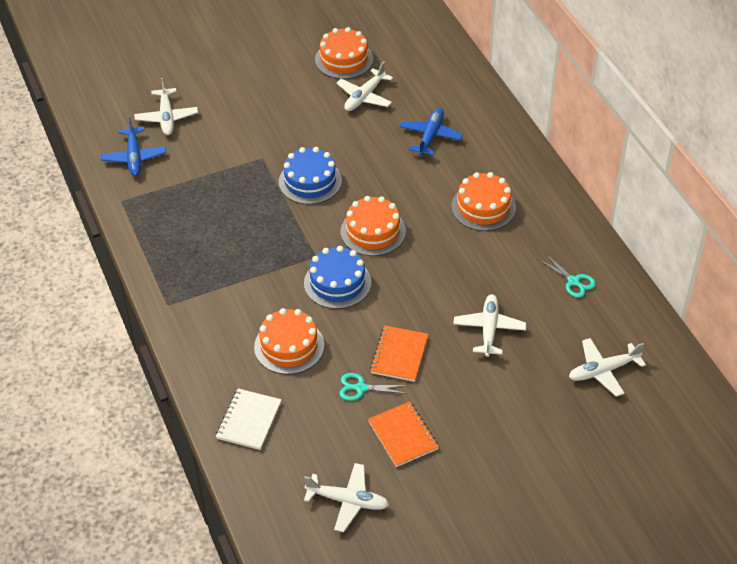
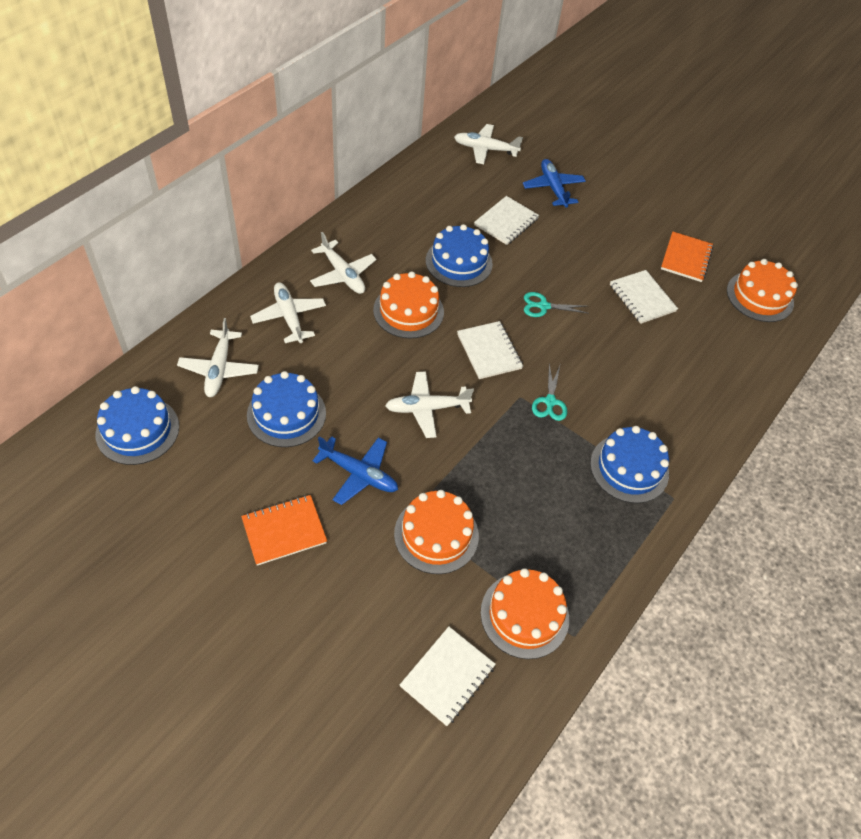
blue cake: [279,147,342,204] [304,246,371,309] = 2 -> [96,386,179,465] [247,371,326,447] [426,224,493,287] [590,426,669,503] = 4
white notebook: [216,389,282,450] = 1 -> [400,627,496,726] [457,321,523,379] [474,196,539,245] [610,270,678,324] = 4

